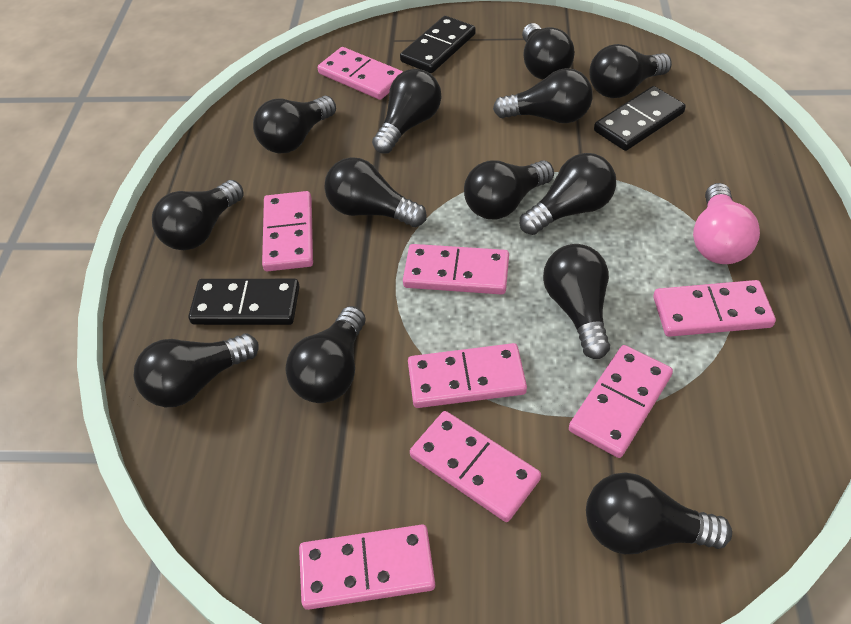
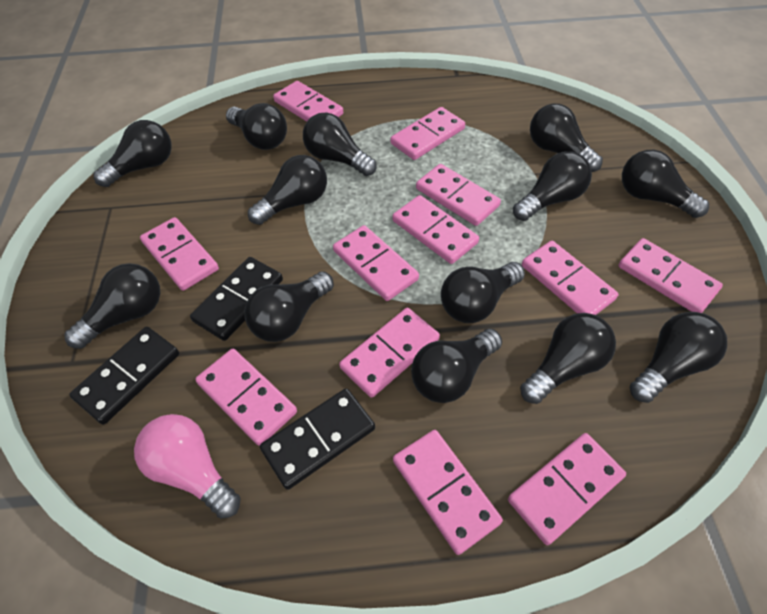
pink domino: [262,191,313,271] [299,525,435,610] [318,47,403,100] [403,244,509,295] [408,343,527,408] [410,411,541,522] [569,345,673,458] [653,280,776,337] = 8 -> [140,217,219,291] [195,349,297,446] [273,81,343,122] [333,225,419,301] [339,308,440,398] [391,107,465,160] [392,195,479,264] [393,430,503,555] [416,164,501,226] [508,433,626,545] [522,241,618,315] [619,238,723,313] = 12

